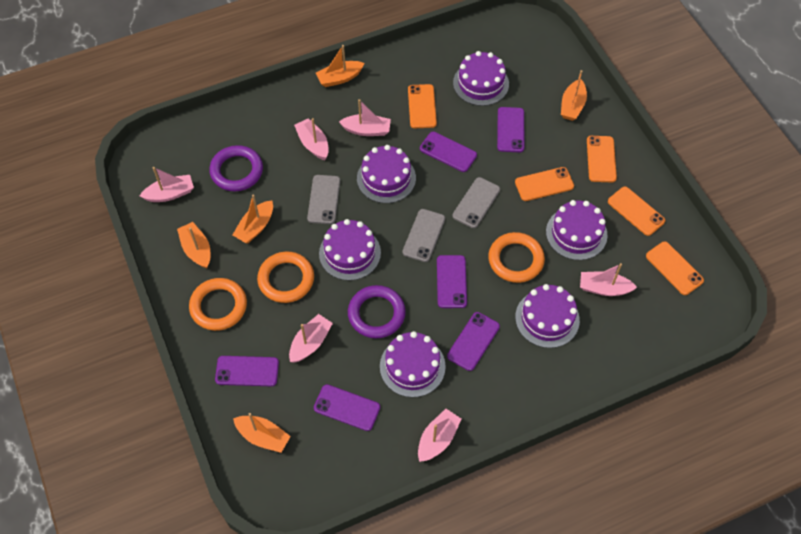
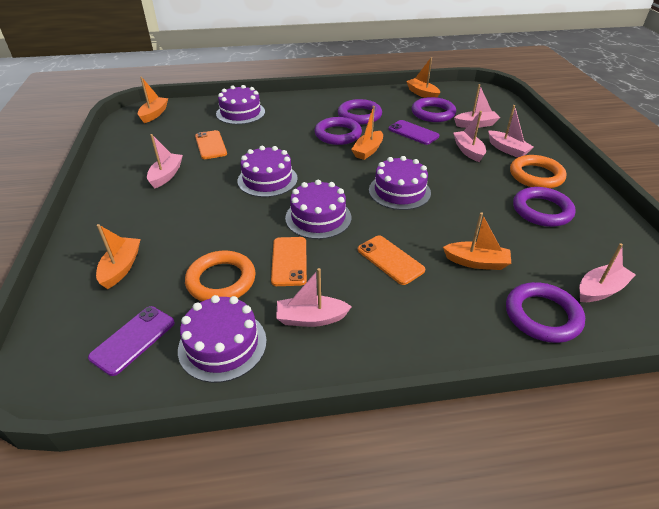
grey phone: [307,175,340,224] [402,209,445,262] [452,177,500,228] = 3 -> none = 0
orange phone: [408,84,437,128] [515,167,574,201] [587,136,617,182] [608,187,665,236] [646,241,704,295] = 5 -> [195,130,227,159] [271,237,307,286] [358,235,425,285] = 3
orange ring: [189,278,247,331] [257,252,314,303] [488,232,545,283] = 3 -> [185,251,256,301] [510,155,566,189] = 2
purple cake: [319,219,381,281] [357,145,416,203] [380,331,446,397] [453,51,509,106] [515,284,580,348] [546,200,608,260] = 6 -> [178,295,267,383] [216,85,265,125] [237,146,298,197] [285,180,351,239] [369,156,431,210] = 5
purple phone: [215,356,279,386] [314,384,380,431] [420,132,477,172] [437,255,467,308] [447,312,500,371] [497,107,524,152] = 6 -> [88,306,175,376] [388,120,439,145] = 2
purple ring: [209,145,263,191] [348,285,406,338] = 2 -> [315,117,362,145] [338,99,382,125] [412,97,456,122] [506,282,585,343] [513,187,576,227] = 5

